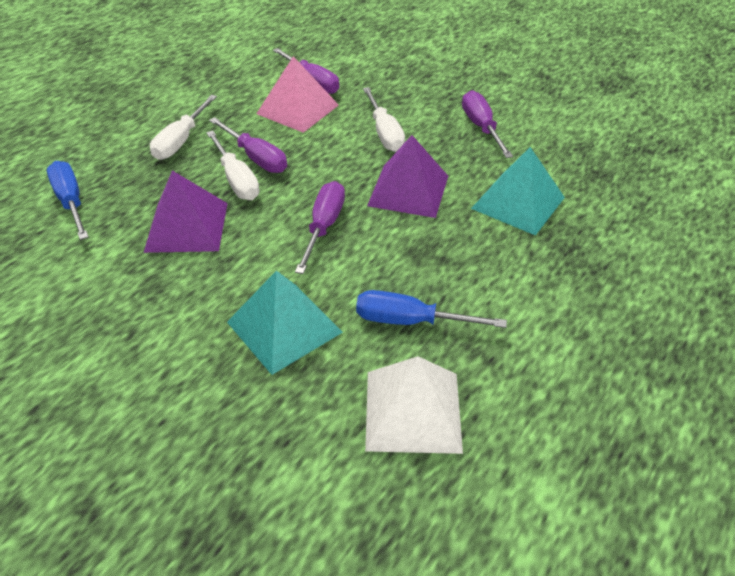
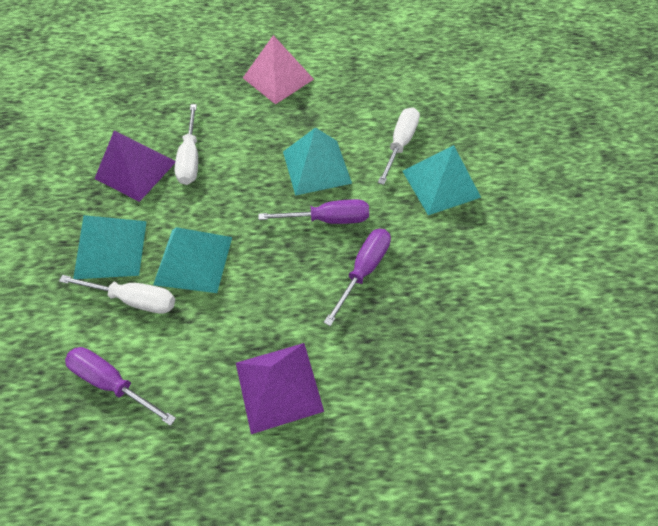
blue screwdriver: [47,161,89,240] [356,290,507,328] = 2 -> none = 0
purple screwdriver: [209,117,287,173] [273,48,339,94] [295,181,345,274] [462,90,513,158] = 4 -> [65,347,176,426] [258,199,369,224] [324,229,391,326] = 3
turquoise pyramid: [227,271,343,375] [471,147,565,236] = 2 -> [73,215,147,279] [153,227,232,293] [283,127,352,196] [402,145,481,215] = 4
white pyramid: [365,356,463,454] = 1 -> none = 0

